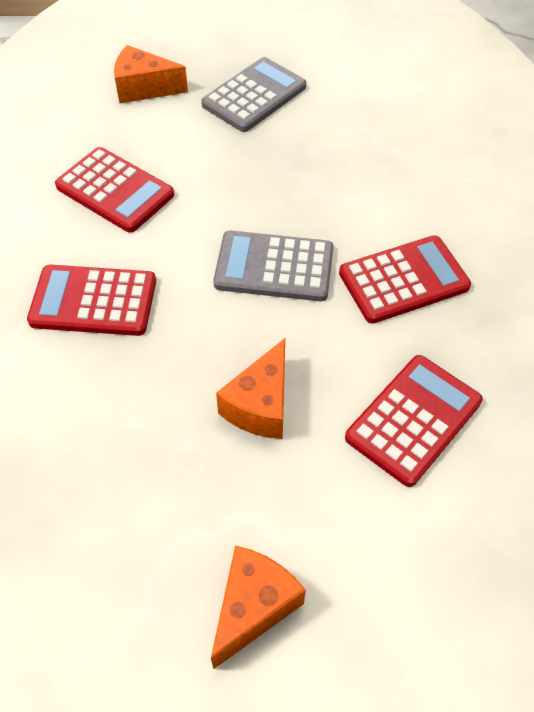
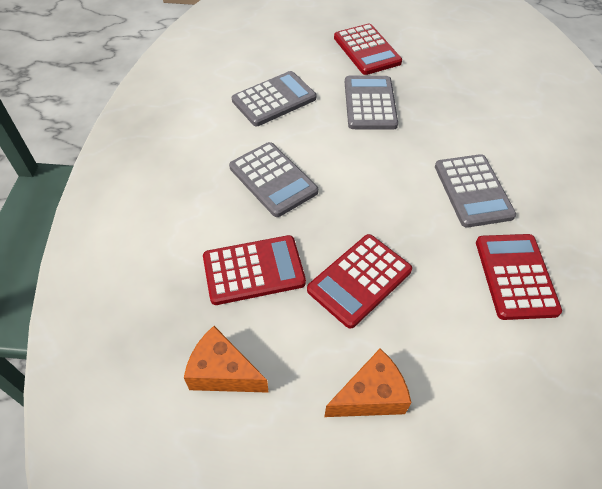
grey calculator: [201,57,306,132] [213,231,334,301] = 2 -> [229,142,318,217] [232,71,316,126] [345,76,398,130] [435,154,516,228] = 4
orange cheese: [114,45,188,103] [211,545,306,669] [216,338,285,439] = 3 -> [184,326,269,393] [324,348,411,417] = 2

